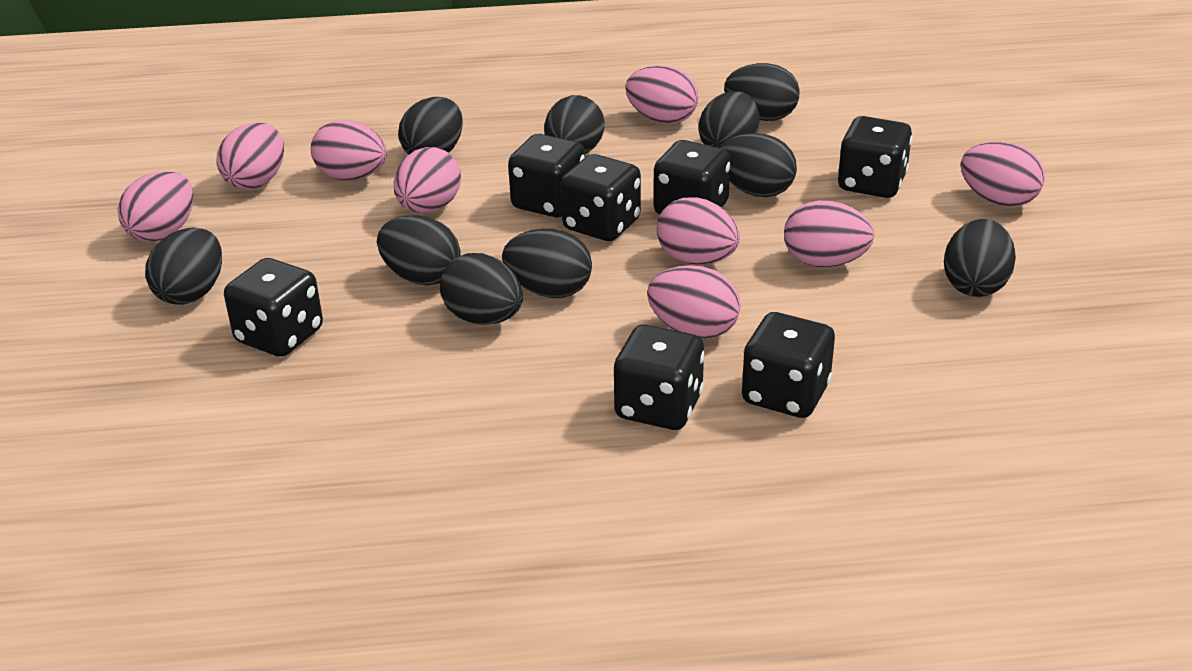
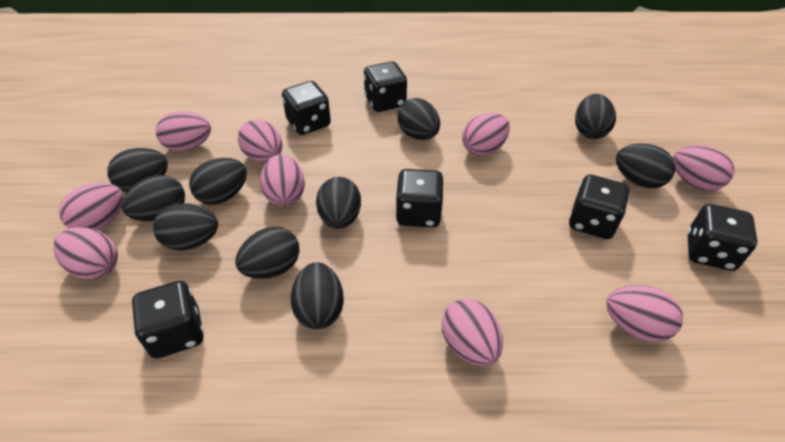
black dice: [224,258,323,357] [508,134,585,217] [561,154,641,241] [614,325,705,430] [653,140,731,214] [742,312,835,418] [837,116,912,198] = 7 -> [132,281,204,359] [282,81,331,135] [364,61,407,112] [395,169,444,227] [569,175,629,239] [687,204,757,271] = 6

